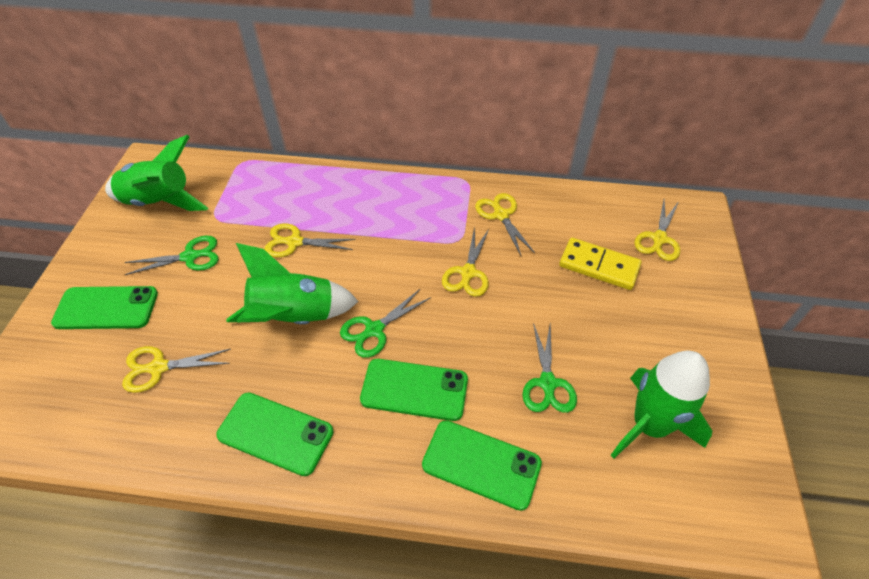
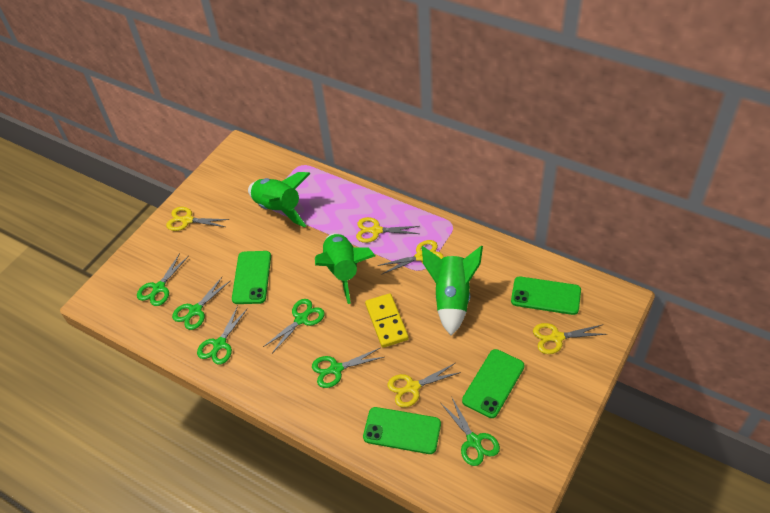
green scissors: [124,236,219,275] [340,288,430,358] [522,323,577,413] = 3 -> [137,253,189,306] [172,276,230,330] [197,306,248,365] [263,299,325,353] [312,348,384,388] [441,396,500,466] = 6

